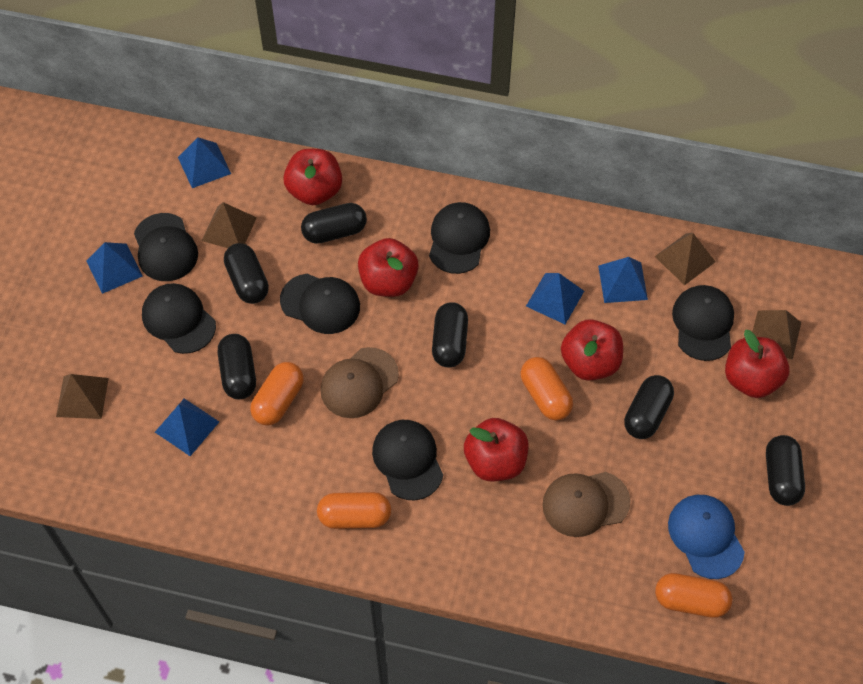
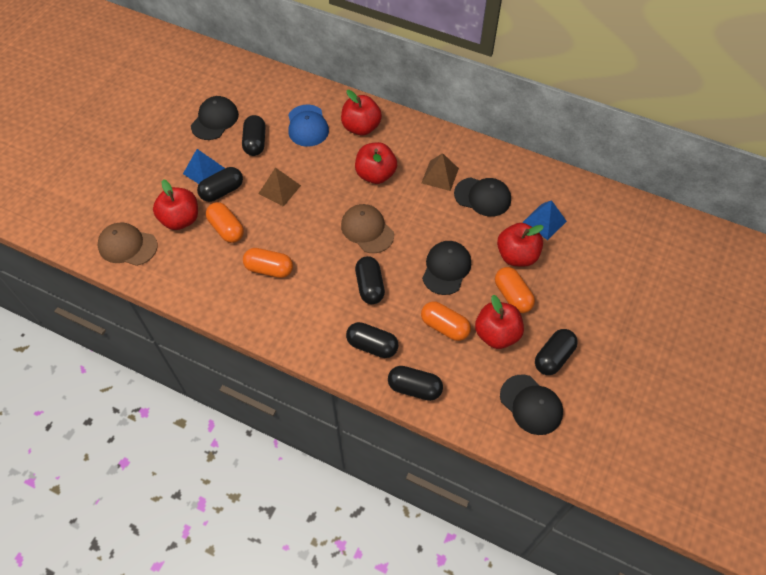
black cap: [134,213,198,281] [142,283,216,354] [280,274,360,334] [372,420,443,500] [429,202,490,274] [672,285,734,361] = 6 -> [191,96,239,140] [422,241,471,295] [454,177,511,217] [500,375,563,435] = 4
blue pyramid: [86,242,143,294] [155,398,219,456] [178,137,231,188] [526,273,584,324] [598,257,648,303] = 5 -> [183,149,225,184] [523,200,567,240] = 2
brown pyramid: [56,374,109,419] [202,202,257,248] [654,233,716,285] [752,310,801,360] = 4 -> [258,167,301,207] [421,153,459,191] = 2

